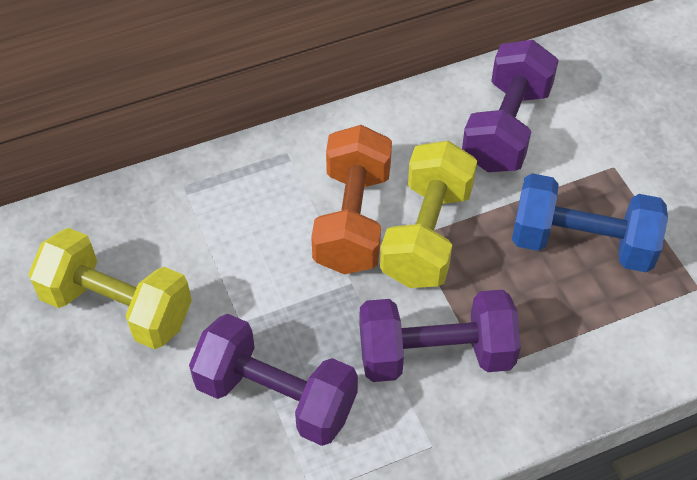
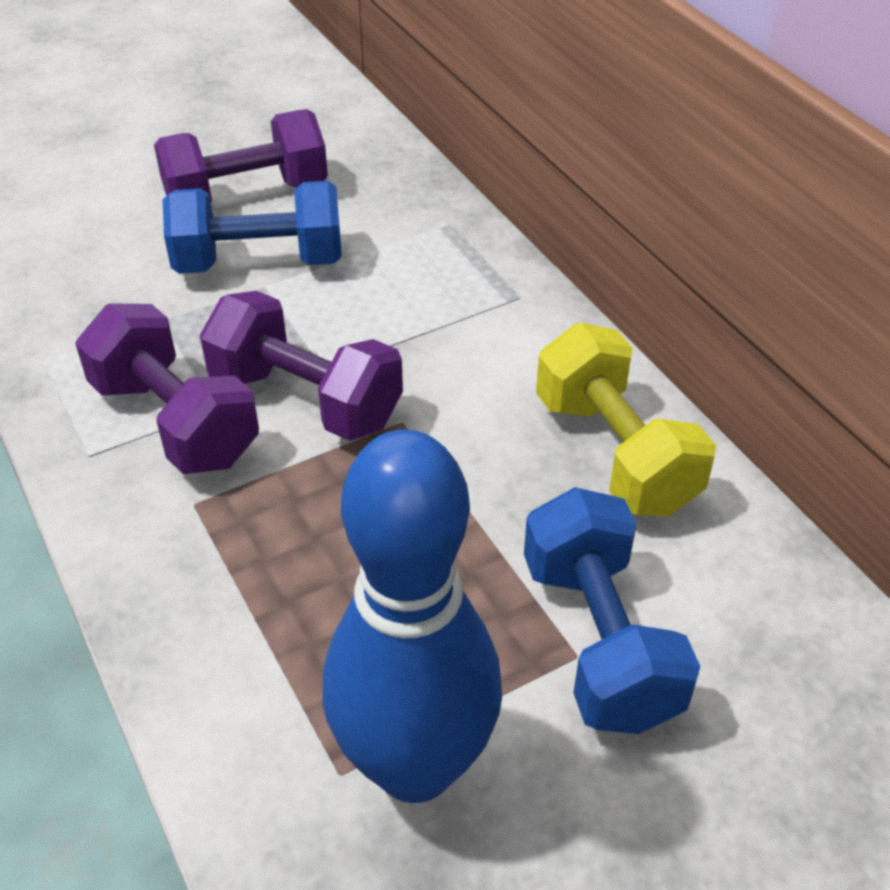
blue bowling pin: none = 0 -> [323,430,502,803] = 1
blue dumbbell: [512,173,668,273] = 1 -> [163,181,342,274] [524,487,701,734] = 2
orange dumbbell: [311,125,392,274] = 1 -> none = 0
yellow dumbbell: [28,228,192,349] [380,141,477,288] = 2 -> [536,323,716,517] = 1

